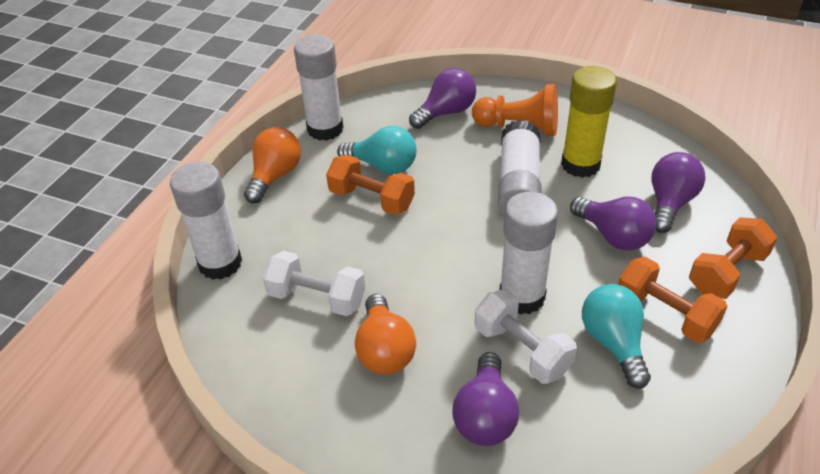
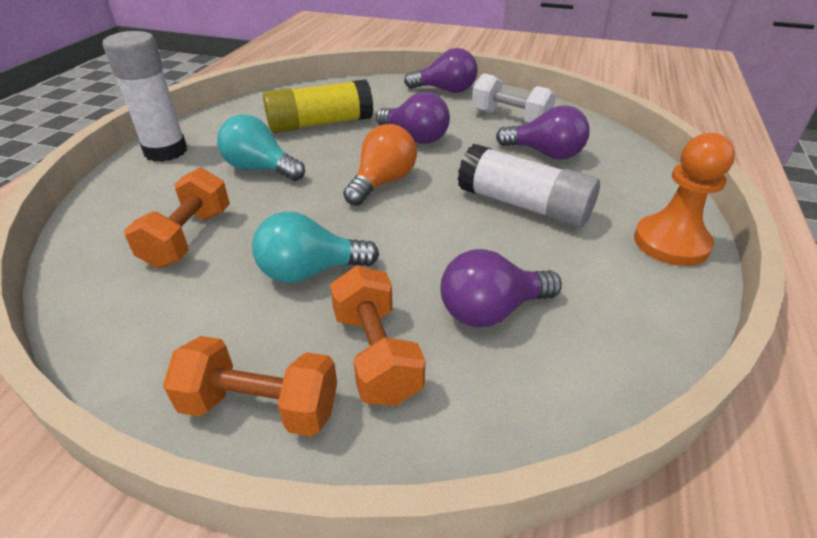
orange light bulb: [244,127,301,203] [355,294,416,375] = 2 -> [343,124,417,206] = 1
white dumbbell: [263,251,365,316] [474,289,577,384] = 2 -> [472,73,556,123] = 1
white glue stick: [170,162,242,280] [294,35,343,141] [498,119,542,214] [500,192,558,315] = 4 -> [103,31,187,162] [457,144,600,228] = 2

